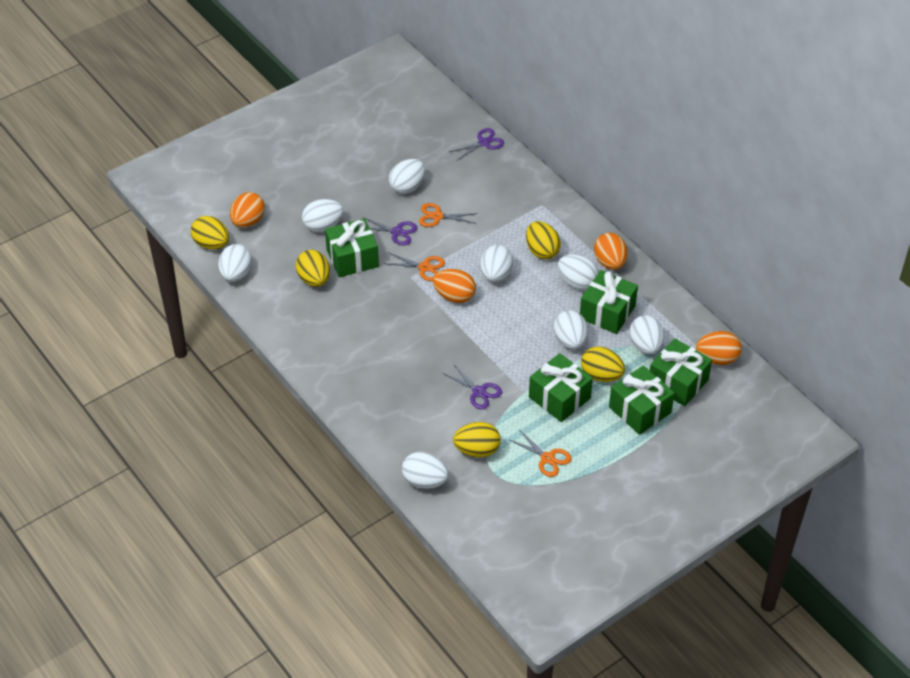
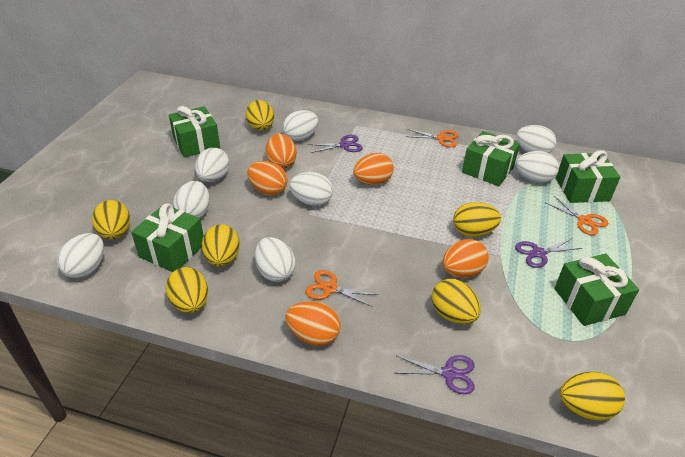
orange egg: [230,192,265,228] [433,269,476,303] [594,233,627,270] [696,331,742,365] = 4 -> [247,161,288,196] [266,133,297,169] [286,301,341,346] [353,153,394,185] [442,239,488,278] = 5
yellow egg: [191,216,229,249] [296,250,330,287] [453,422,500,457] [526,221,561,259] [581,346,625,382] = 5 -> [92,200,130,240] [166,267,208,313] [202,224,240,267] [246,100,274,131] [432,279,481,324] [453,202,501,237] [560,372,625,420] = 7

